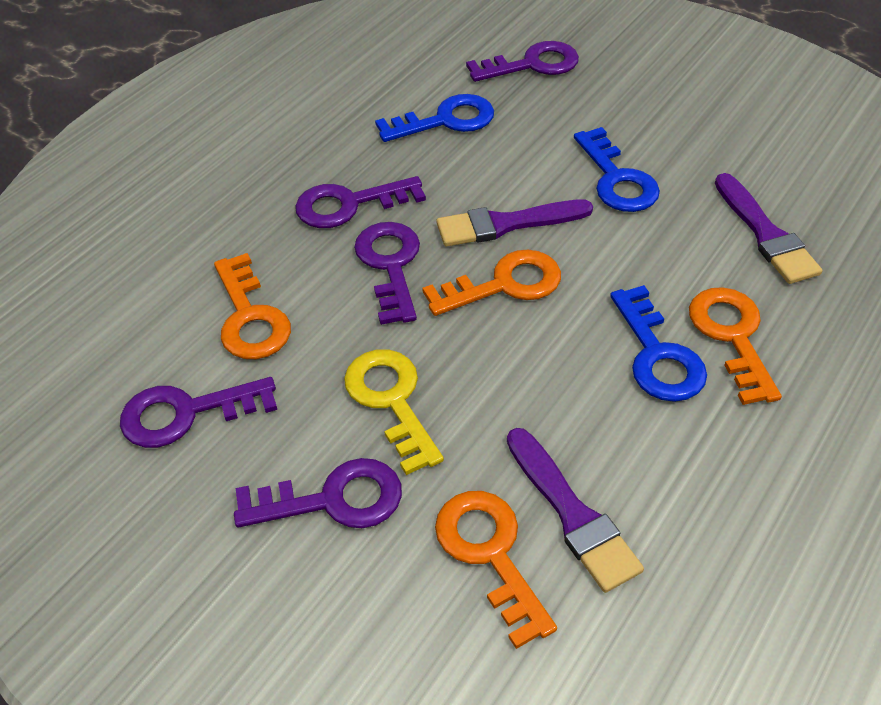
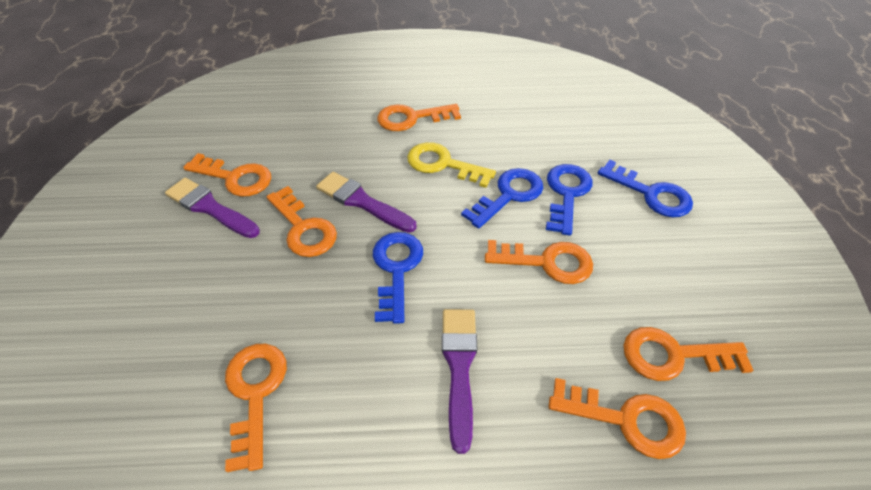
blue key: [375,94,494,142] [574,127,660,212] [610,285,707,402] = 3 -> [373,232,423,324] [461,168,543,229] [546,164,593,236] [598,160,693,217] = 4
orange key: [214,253,291,359] [422,250,561,316] [435,491,557,649] [689,287,782,405] = 4 -> [183,153,271,197] [225,344,287,472] [266,186,337,257] [377,104,461,131] [485,240,593,284] [549,378,686,459] [623,327,753,381] = 7
purple key: [120,377,277,448] [234,458,402,528] [295,176,426,228] [354,222,420,325] [466,41,579,82] = 5 -> none = 0

